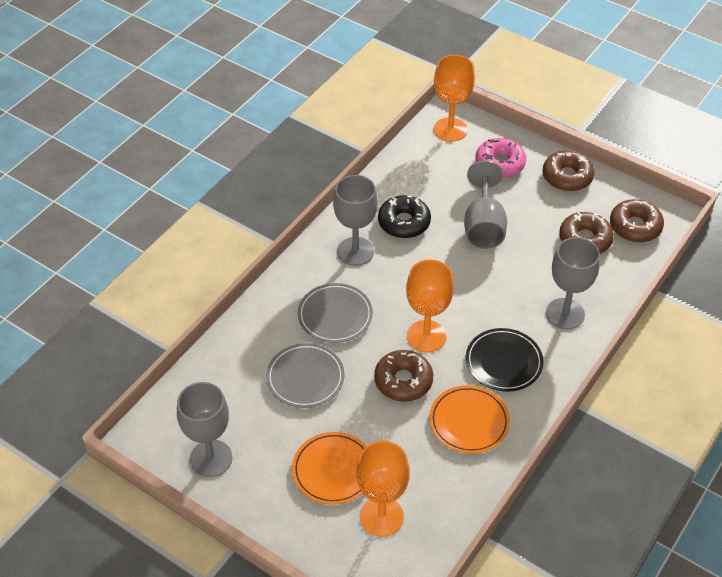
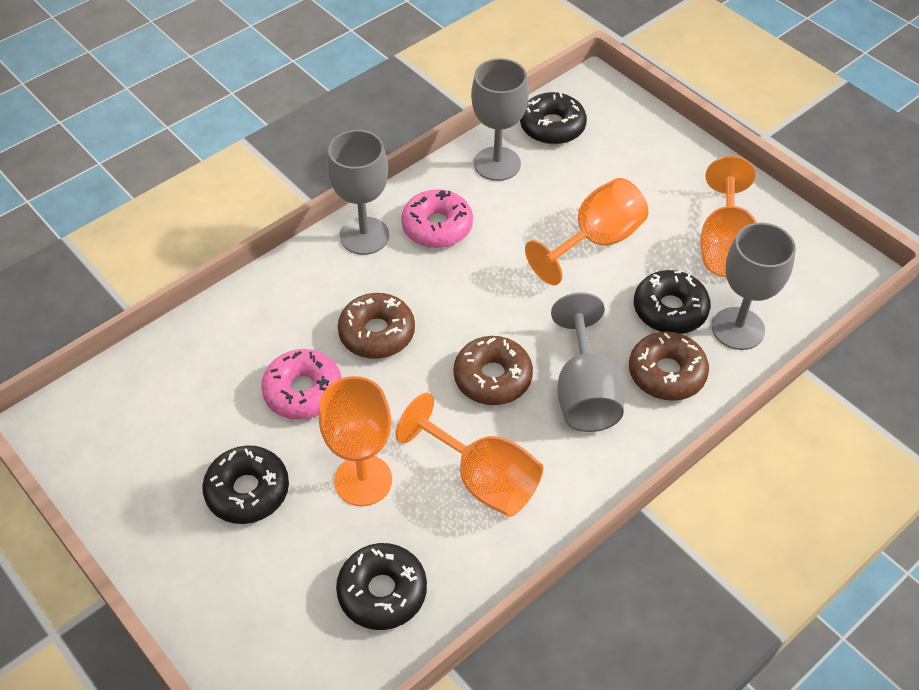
black donut: [378,195,431,238] = 1 -> [202,445,289,524] [336,543,427,630] [520,92,587,145] [634,270,711,334] = 4
black plate: [466,328,544,392] = 1 -> none = 0
brown donut: [374,350,433,402] [543,151,594,191] [559,212,614,254] [610,199,664,243] = 4 -> [338,293,415,359] [453,336,533,405] [629,331,709,401] = 3
grey plate: [266,343,344,408] [298,283,373,343] = 2 -> none = 0
orange goblet: [356,441,410,537] [406,259,454,352] [434,55,475,142] = 3 -> [319,376,392,506] [395,393,543,517] [525,178,648,285] [700,156,757,277] = 4
orange plate: [292,432,366,505] [429,385,510,454] = 2 -> none = 0
pink donut: [475,138,526,178] = 1 -> [261,349,342,419] [401,189,473,248] = 2

